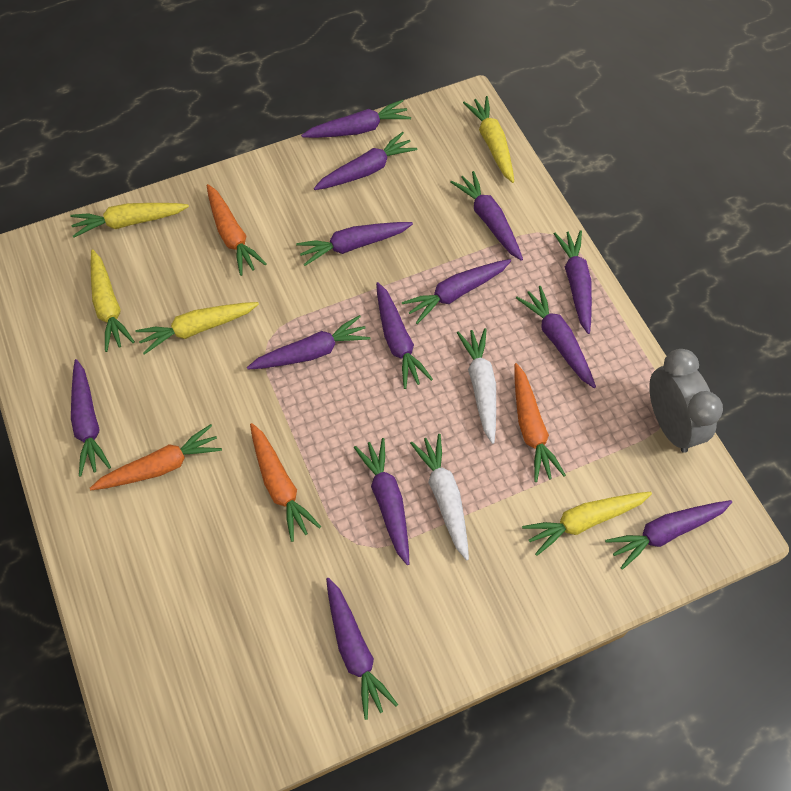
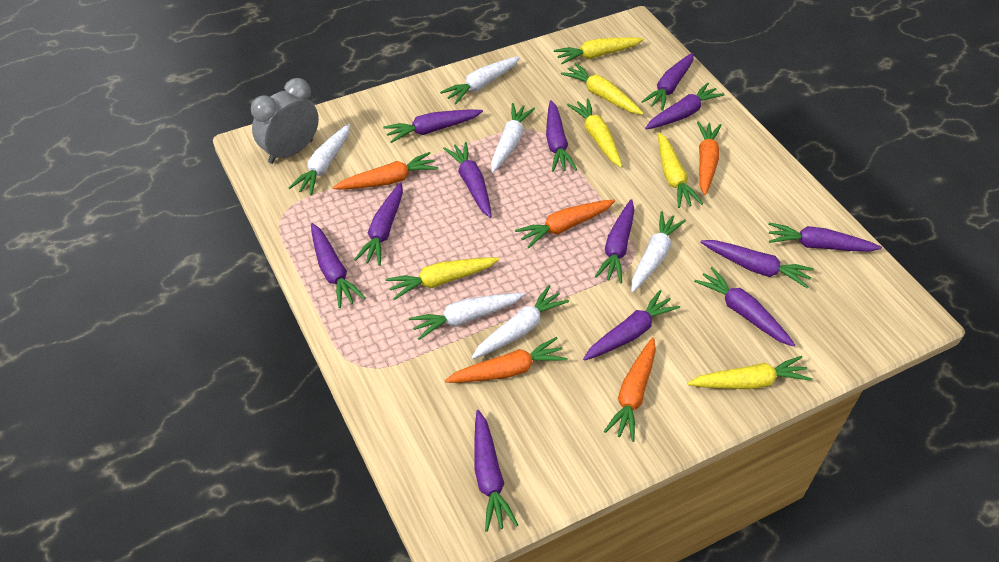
orange carrot: [90,424,222,490] [206,184,267,276] [250,423,321,542] [514,363,566,482] = 4 -> [333,152,439,189] [445,337,568,383] [515,200,615,248] [604,337,656,442] [697,121,721,195] = 5
white carrot: [410,434,469,561] [457,328,496,444] = 2 -> [288,124,350,196] [409,293,525,340] [440,56,520,104] [471,285,569,359] [491,103,535,173] [631,211,686,293] = 6
yellow carrot: [70,203,189,238] [91,249,135,352] [135,302,259,355] [463,96,514,183] [522,492,652,556] = 5 -> [386,257,500,300] [554,37,644,64] [561,63,644,115] [567,98,622,167] [658,132,703,208] [687,356,812,389] = 6

